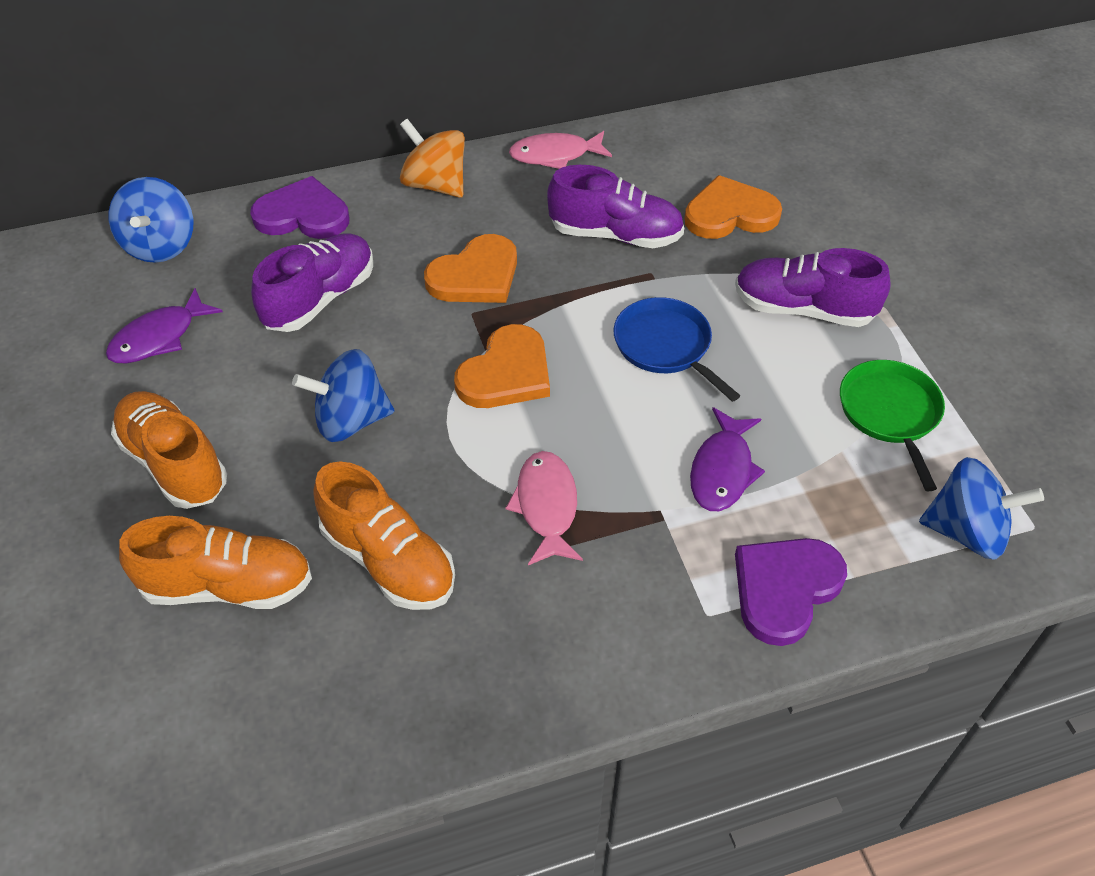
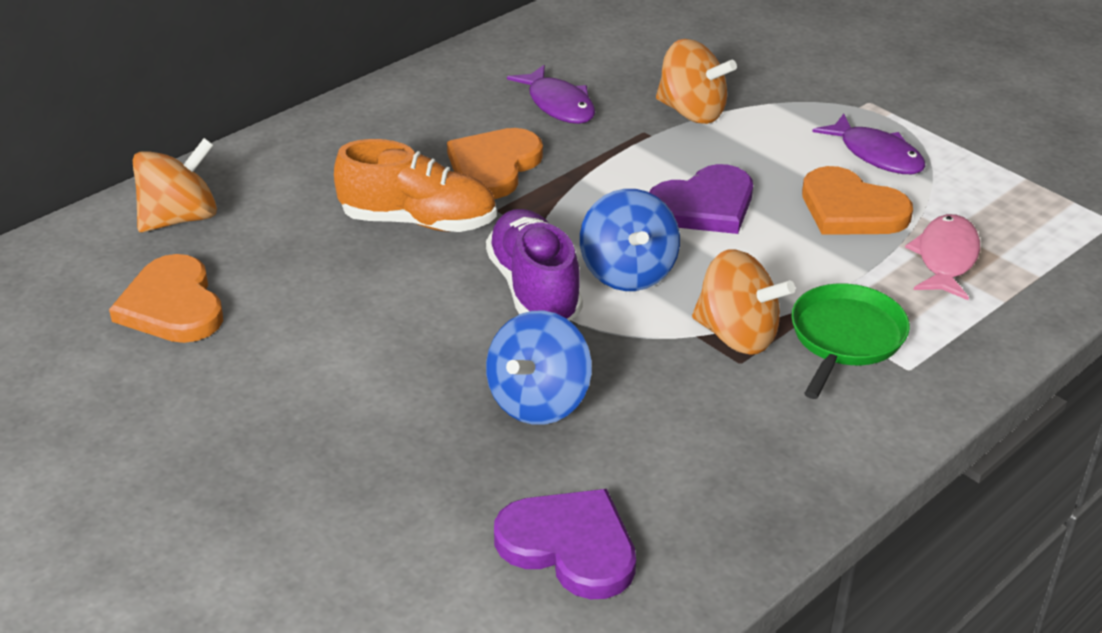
blue pan: [614,297,740,402] = 1 -> none = 0
blue spinning top: [109,177,193,263] [292,349,394,442] [919,457,1044,559] = 3 -> [486,310,592,425] [580,189,680,291] = 2
orange shoe: [111,391,227,509] [119,516,312,609] [313,461,455,610] = 3 -> [334,139,497,232] = 1
orange spinning top: [400,119,465,198] = 1 -> [133,138,217,232] [656,39,737,124] [692,249,795,355] = 3
pink fish: [506,451,583,565] [509,131,612,169] = 2 -> [905,214,980,300] = 1
purple shoe: [251,233,373,332] [547,165,684,248] [735,248,891,327] = 3 -> [486,209,583,321] = 1

